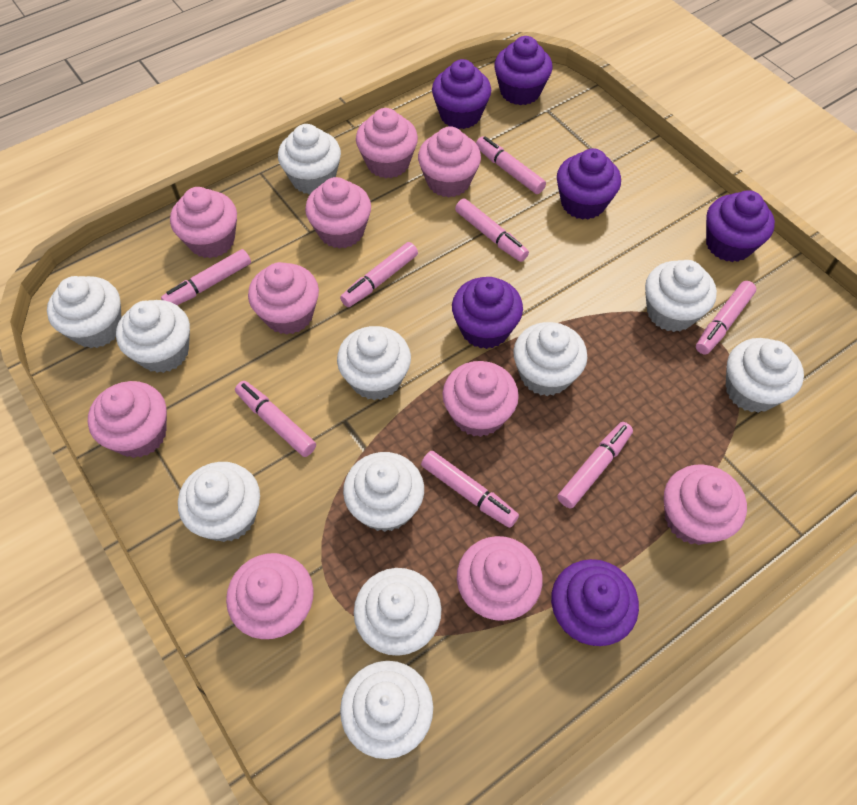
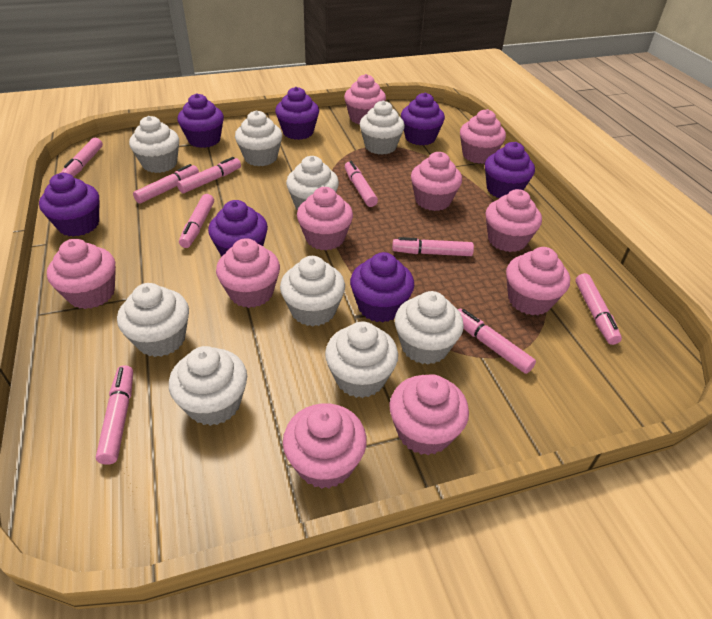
pink marker: [161,249,251,305] [235,381,316,457] [340,242,418,307] [421,451,519,528] [455,199,529,262] [476,136,546,194] [557,422,633,508] [696,281,756,354] = 8 -> [61,138,103,177] [96,365,133,465] [133,164,199,204] [177,157,241,193] [179,194,214,248] [345,161,378,207] [392,237,474,256] [458,309,536,374] [575,273,622,345] = 9
purple cupcake: [432,59,491,129] [452,277,523,349] [494,36,553,105] [551,559,639,646] [557,148,621,220] [706,190,775,262] = 6 -> [39,173,100,237] [178,93,224,148] [208,200,268,256] [275,87,319,140] [350,252,414,323] [401,93,445,145] [485,142,535,198] = 7
white cupcake: [47,276,122,348] [116,300,190,373] [178,462,260,542] [278,124,341,195] [337,326,411,400] [340,661,433,759] [343,452,424,532] [354,568,441,656] [513,322,587,396] [645,260,717,332] [726,338,804,413] = 11 -> [117,283,189,357] [129,116,179,173] [169,346,247,426] [235,110,282,166] [280,256,345,326] [286,156,339,210] [325,321,398,398] [360,101,405,155] [395,291,464,365] = 9

